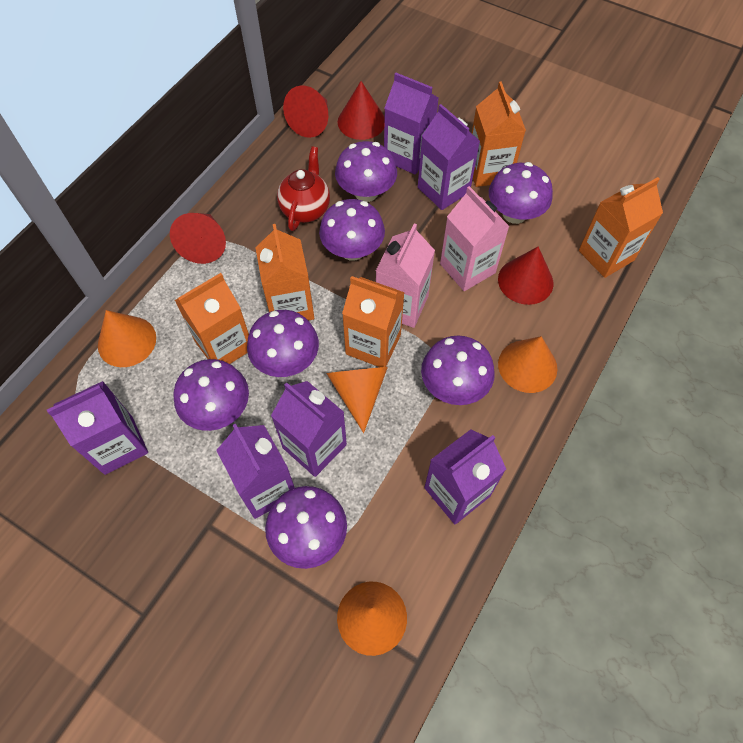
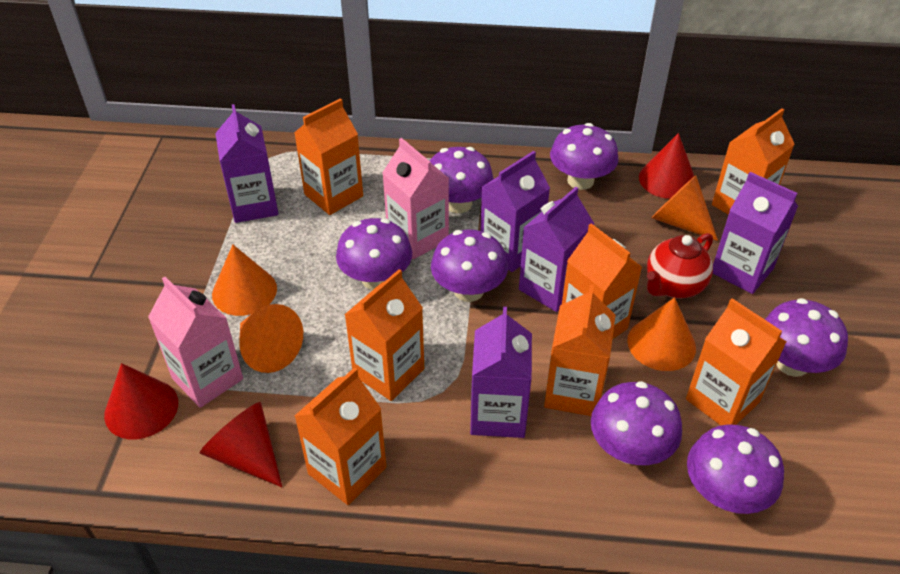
orange carton: [175,273,249,364] [255,224,314,321] [342,276,405,367] [472,81,526,187] [579,177,663,278] = 5 -> [294,98,363,215] [295,367,386,505] [344,269,424,401] [544,285,616,416] [562,223,642,339] [686,298,787,425] [712,108,795,215] = 7
purple carton: [47,381,148,475] [216,423,295,519] [271,381,347,477] [384,73,439,175] [418,104,480,210] [424,429,506,524] = 6 -> [215,104,278,223] [470,307,532,438] [481,151,550,272] [519,187,594,312] [713,172,798,294] = 5
red cone: [170,213,226,264] [283,85,329,138] [338,81,385,140] [498,246,553,305] = 4 -> [104,363,178,439] [200,402,282,487] [639,133,694,199] = 3

